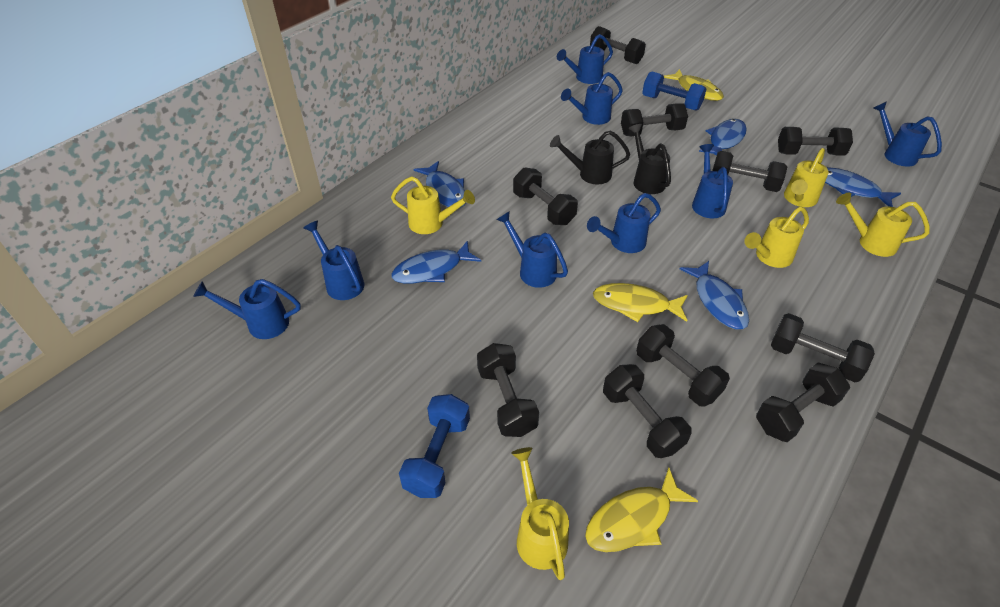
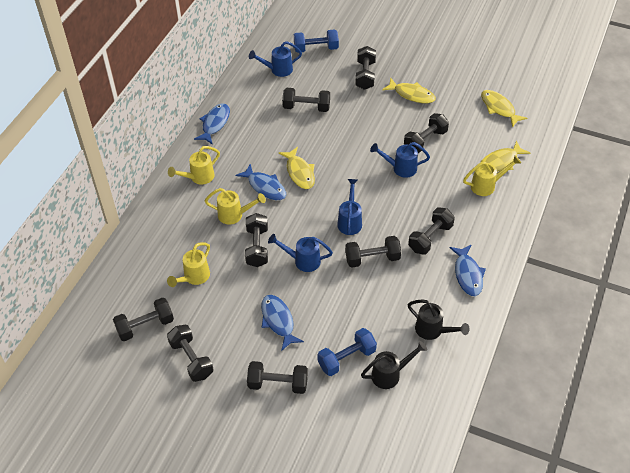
black dumbbell: [477,343,539,437] [513,167,578,225] [590,26,646,64] [603,364,692,458] [621,103,688,136] [636,324,730,406] [712,151,787,192] [756,363,850,442] [771,313,875,382] [778,127,853,156] = 10 -> [113,297,174,341] [167,325,214,382] [245,213,268,267] [247,361,308,394] [282,88,330,112] [345,236,401,268] [355,46,376,90] [404,113,449,153] [408,207,455,255] = 9
blue fish: [391,241,481,284] [413,161,465,208] [680,261,749,329] [699,119,747,155] [825,167,901,207] = 5 -> [194,104,230,145] [236,164,286,200] [261,295,304,351] [449,245,486,296] = 4
blue watering can: [193,279,301,339] [304,221,364,300] [496,211,568,288] [557,34,613,84] [561,72,623,125] [587,193,661,253] [692,144,733,218] [873,101,942,167] = 8 -> [249,41,302,77] [268,234,333,272] [337,179,362,235] [370,142,430,178] = 4
yellow fish: [585,467,698,552] [593,283,688,322] [664,69,724,101] = 3 -> [279,147,315,189] [382,78,436,103] [480,141,530,172] [481,90,528,127] = 4
yellow watering can: [391,176,475,234] [511,447,569,580] [744,206,809,268] [784,148,829,207] [836,193,930,257] = 5 -> [167,242,210,287] [168,146,220,185] [205,188,266,224] [463,155,521,196] = 4

